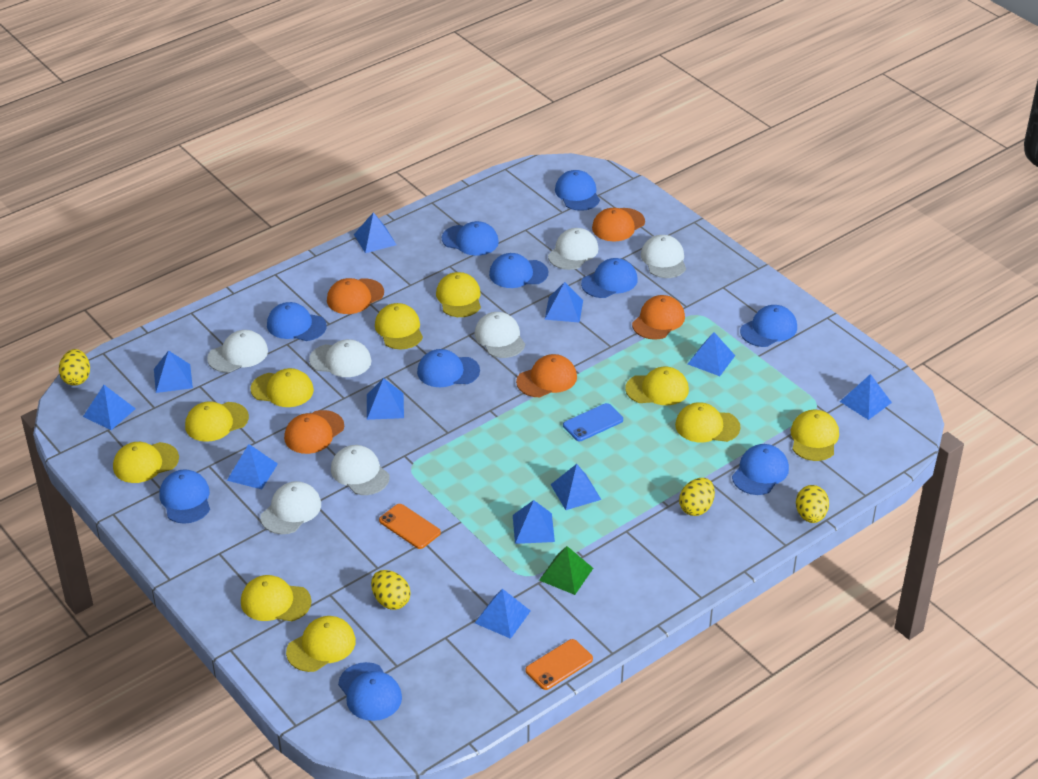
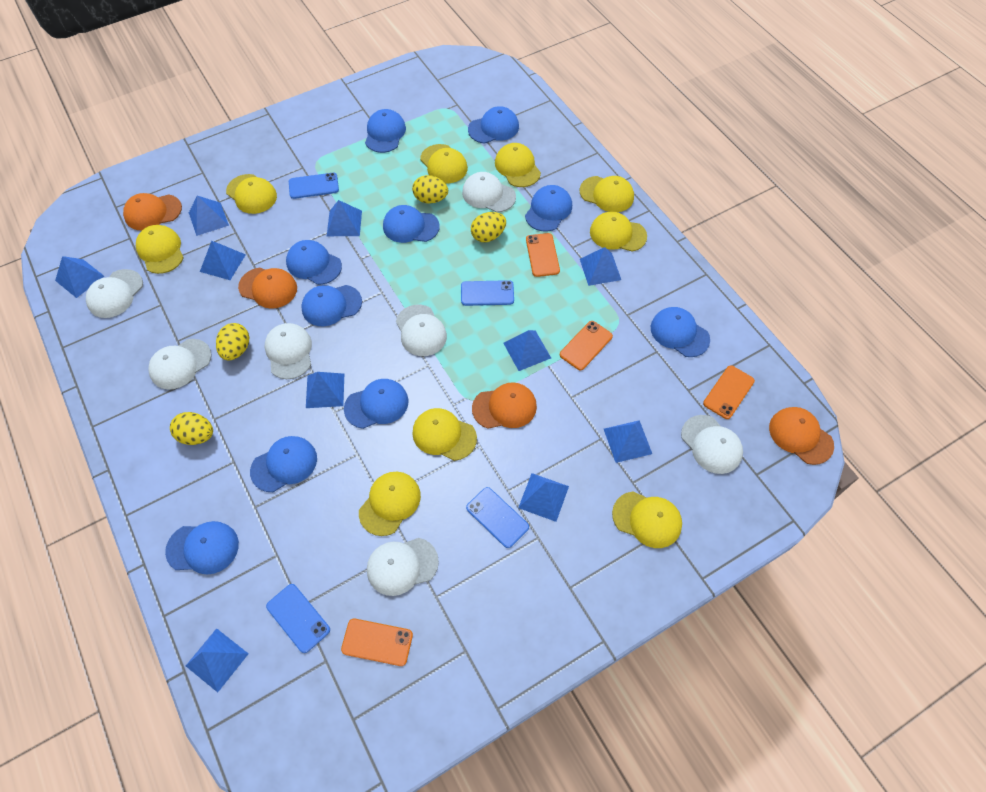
blue phone: [563,403,623,441] = 1 -> [266,584,330,653] [289,173,339,199] [461,280,514,306] [466,487,529,548] = 4
blue pyramid: [83,385,136,430] [154,350,193,393] [227,444,278,489] [354,212,397,253] [367,378,404,420] [475,589,530,639] [513,500,555,544] [545,282,583,323] [550,464,601,510] [688,332,735,376] [840,374,892,420] = 11 -> [55,256,104,298] [186,628,249,692] [189,196,229,236] [200,241,246,280] [306,372,344,408] [327,200,362,236] [503,330,551,371] [518,473,569,522] [580,247,621,286] [604,420,652,463] = 10
green pyramid: [539,546,593,595] = 1 -> none = 0
orange cap: [284,410,344,454] [327,278,384,314] [516,354,577,397] [592,208,645,242] [632,295,685,340] = 5 -> [123,193,182,230] [238,268,297,309] [472,383,537,429] [769,407,834,465] = 4
orange phone: [379,504,441,549] [525,639,593,690] = 2 -> [341,619,413,666] [526,233,560,277] [560,321,613,370] [703,365,755,419] = 4
yellow cap: [113,442,179,483] [185,401,249,442] [241,575,312,621] [250,368,314,407] [286,616,356,672] [375,303,423,349] [436,272,481,317] [625,366,689,405] [675,402,741,442] [791,410,839,461] = 10 -> [136,225,184,274] [226,174,277,214] [359,472,421,536] [412,408,477,461] [420,144,468,183] [495,143,541,187] [580,176,634,212] [590,211,647,252] [612,491,682,548] = 9

